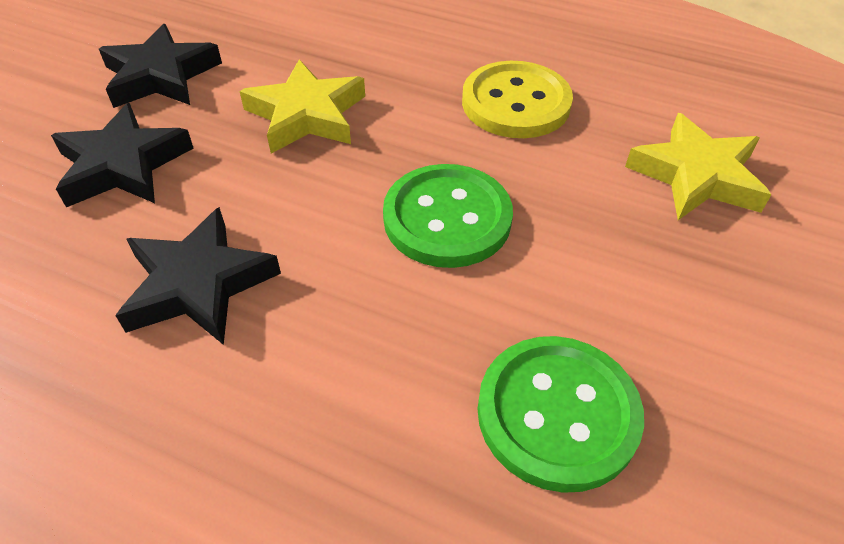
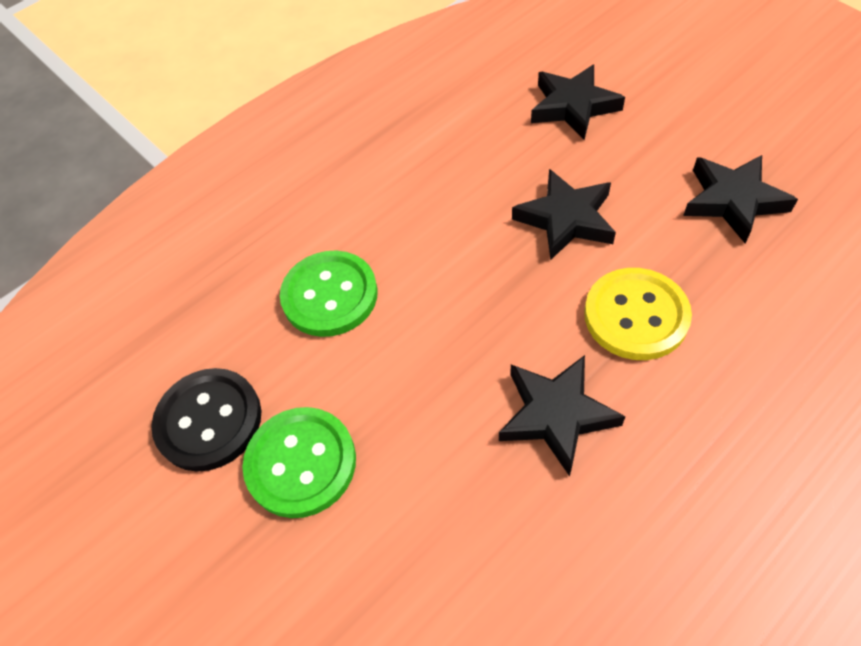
black button: none = 0 -> [151,368,261,472] = 1
black star: [51,103,194,207] [99,24,222,108] [115,207,281,345] = 3 -> [499,355,626,476] [512,169,616,260] [531,64,625,140] [683,155,798,243] = 4
yellow star: [239,60,365,153] [625,113,772,220] = 2 -> none = 0

